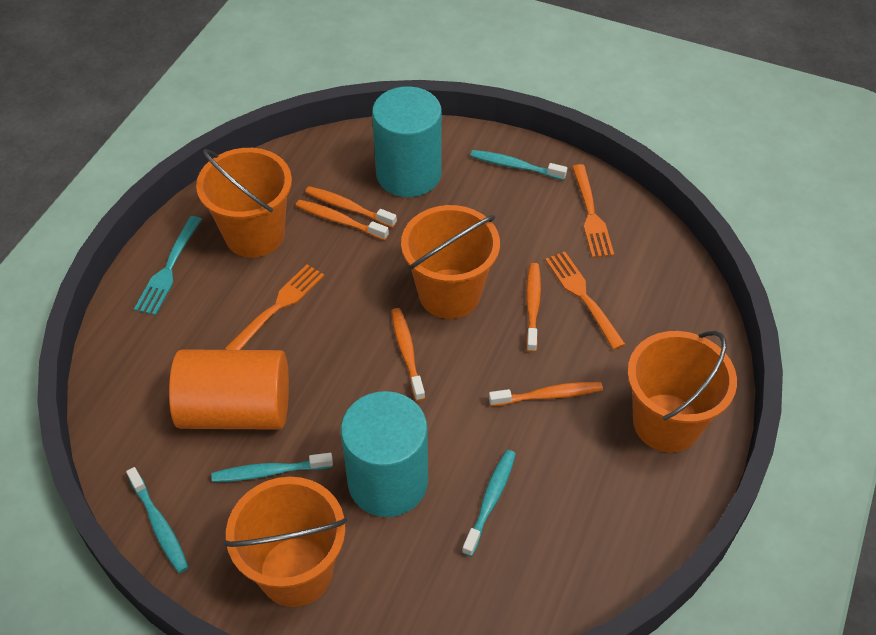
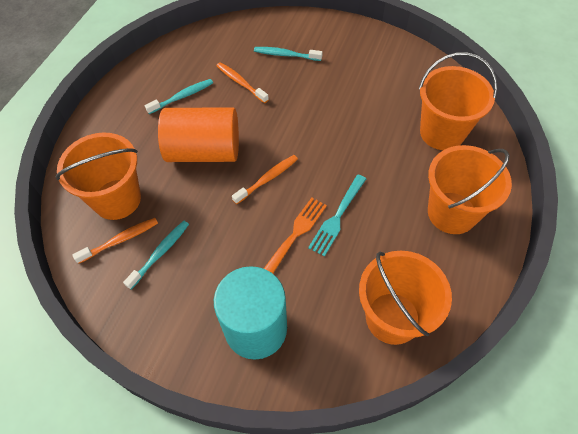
orange fork: [225,264,324,350] [545,252,626,350] [572,164,614,258] = 3 -> [264,198,327,273] = 1
orange toothbrush: [296,200,389,240] [305,186,397,228] [391,308,425,401] [489,382,603,406] [526,263,541,353] = 5 -> [72,218,158,264] [216,62,269,103] [232,155,298,204] = 3
turquoise cylinder: [341,391,428,517] [372,86,442,197] = 2 -> [214,266,287,360] = 1
turquoise toothbrush: [126,467,189,573] [211,453,333,482] [462,450,516,557] [470,150,567,180] = 4 -> [123,221,189,289] [145,79,213,114] [254,47,323,61] = 3

